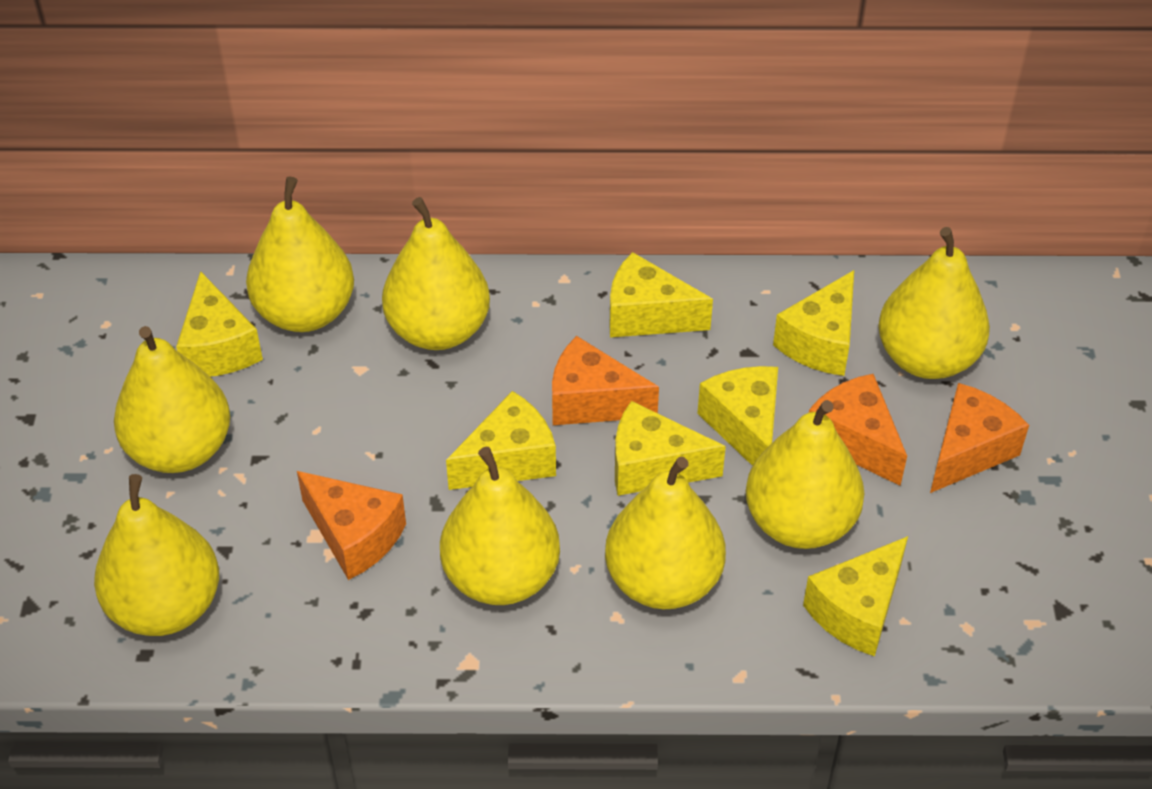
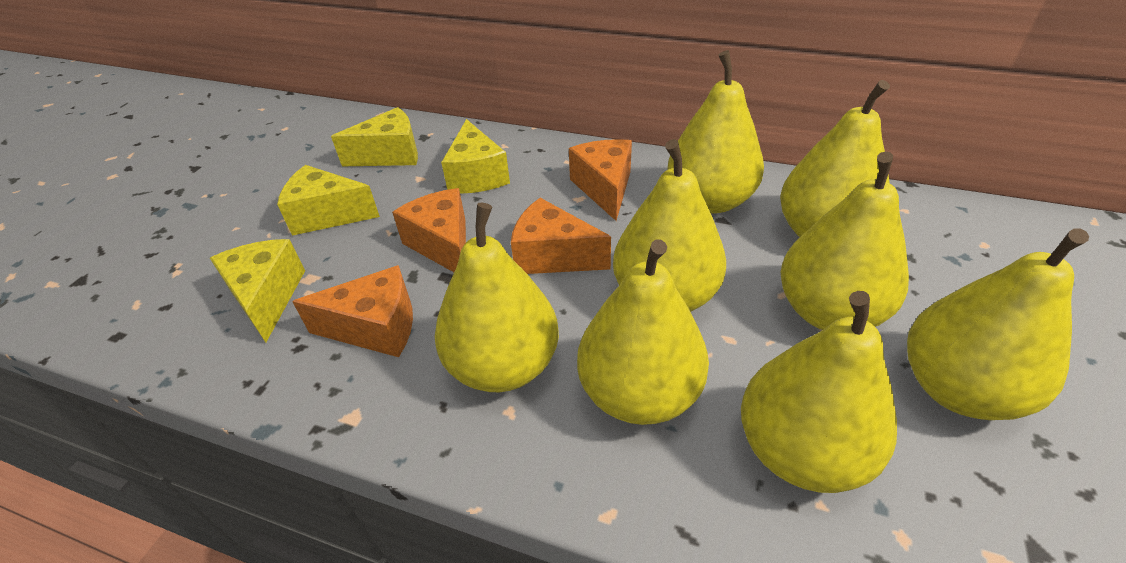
yellow cheese: [176,271,263,377] [446,391,556,490] [609,252,713,337] [615,401,726,496] [697,366,778,466] [773,270,854,376] [803,536,908,656] = 7 -> [210,239,305,342] [277,165,380,236] [331,107,418,166] [441,119,510,194] = 4

